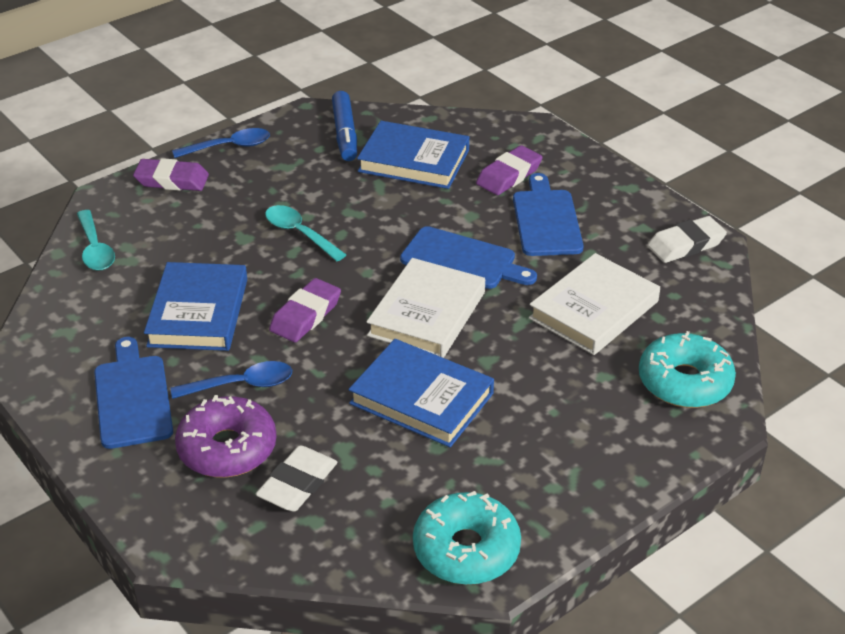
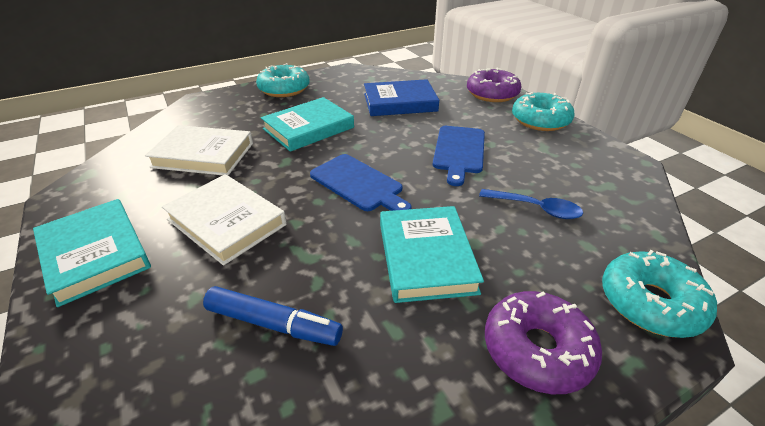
blue book: [144,262,247,351] [349,339,494,447] [357,121,469,189] = 3 -> [364,79,439,116] = 1
blue cutting board: [94,337,173,449] [400,226,537,289] [513,173,584,256] = 3 -> [310,154,411,211] [433,126,485,186] = 2
blue spoon: [171,361,292,399] [172,128,270,158] = 2 -> [479,189,583,219] = 1
purple donut: [175,395,277,478] = 1 -> [467,68,522,102] [485,291,602,394] = 2
purple eraser: [133,158,209,191] [269,278,341,342] [476,145,543,195] = 3 -> none = 0
turquoise book: none = 0 -> [33,199,151,307] [261,97,354,152] [380,206,484,303] = 3
turquoise donut: [413,491,521,585] [639,331,736,408] = 2 -> [256,63,310,97] [512,92,574,131] [602,250,717,338] = 3
turquoise spoon: [77,210,115,271] [265,205,346,261] = 2 -> none = 0
white eraser: [256,446,338,512] [647,216,727,263] = 2 -> none = 0

